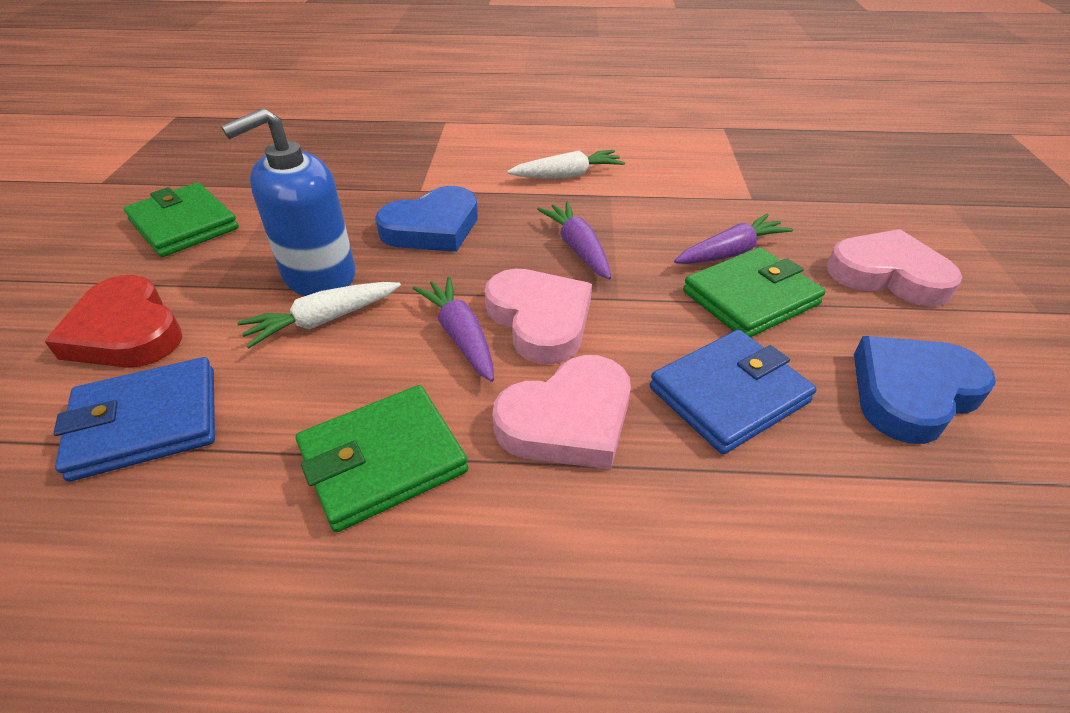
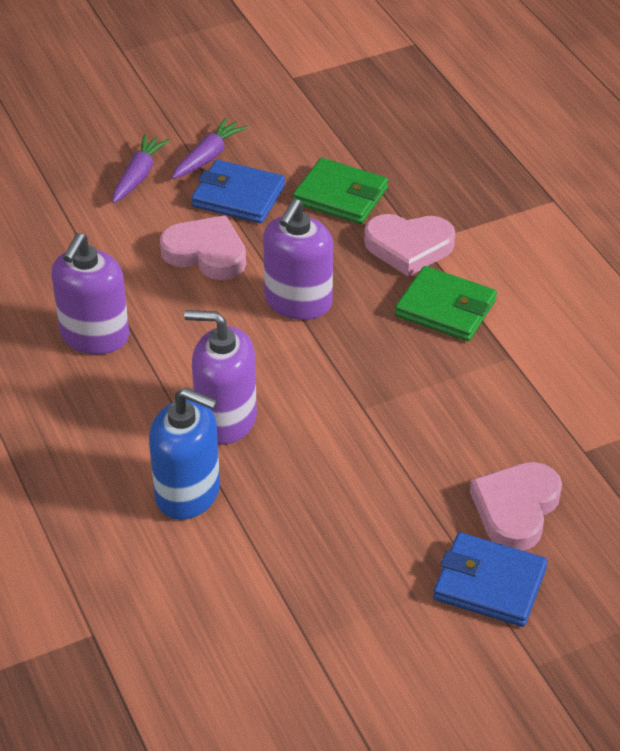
blue heart: [375,186,478,252] [854,336,996,444] = 2 -> none = 0
green wallet: [124,183,239,257] [296,385,468,532] [683,247,825,337] = 3 -> [293,158,388,224] [395,266,497,341] = 2
purple carrot: [413,276,494,382] [537,202,611,280] [674,214,794,264] = 3 -> [112,134,170,203] [172,117,248,179] = 2
purple soap dispenser: none = 0 -> [52,233,129,354] [184,310,257,445] [263,199,333,320] = 3
red heart: [44,275,182,368] = 1 -> none = 0
white carrot: [237,282,401,348] [507,150,625,178] = 2 -> none = 0

